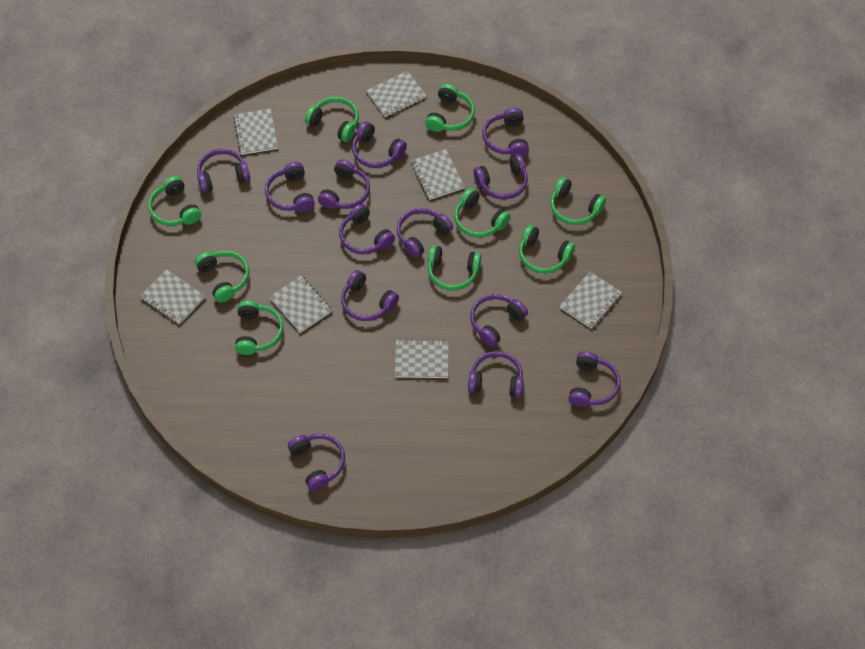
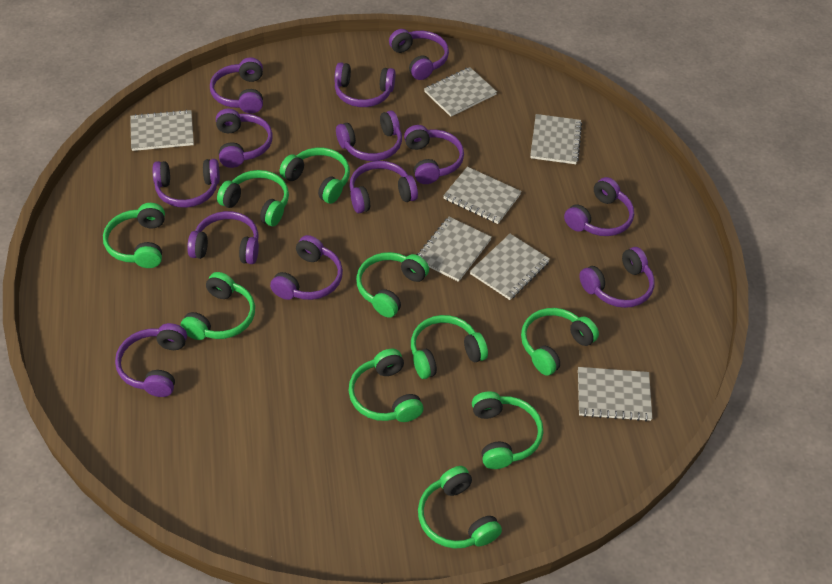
green headphones: [148,176,201,226] [195,250,249,303] [235,300,283,355] [305,96,359,142] [425,84,475,132] [428,245,481,290] [454,188,511,237] [519,225,575,273] [550,177,606,225] = 9 -> [103,203,165,268] [180,272,255,340] [217,170,289,226] [280,148,350,204] [349,349,423,422] [356,252,429,318] [411,315,488,379] [418,466,502,549] [472,391,543,469] [521,308,599,376] = 10

